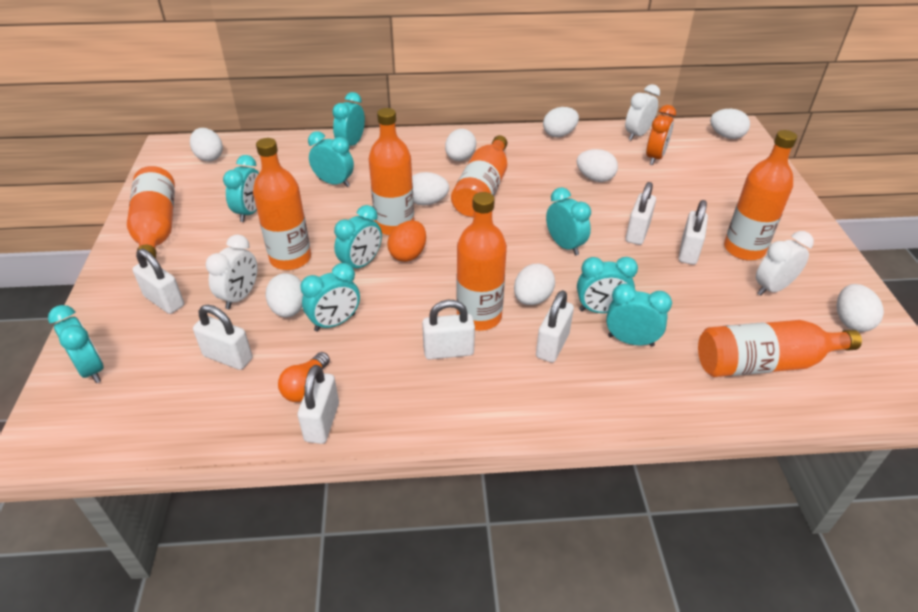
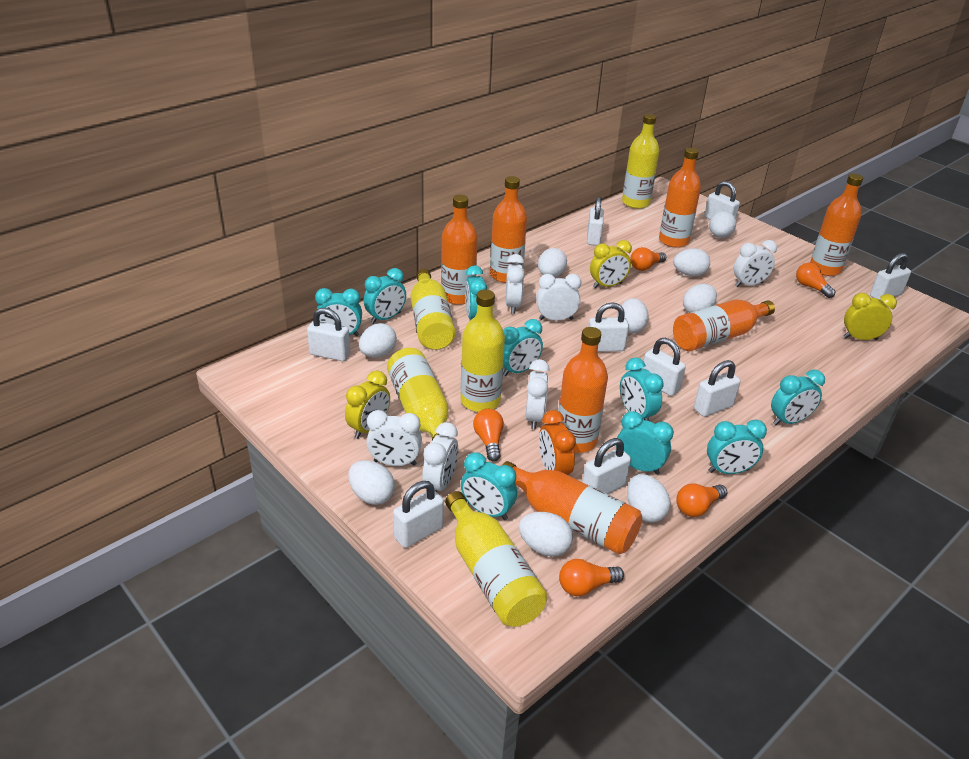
orange egg: [388,220,426,262] = 1 -> none = 0
orange light bulb: [278,352,330,402] = 1 -> [473,409,504,461] [559,559,624,596] [630,247,666,271] [676,483,727,517] [796,263,835,298] = 5
white clock: [206,234,258,309] [625,84,660,141] [756,231,814,296] = 3 -> [366,410,422,466] [422,422,458,492] [506,254,525,314] [525,359,550,429] [536,274,581,321] [734,240,777,287] = 6
white padlock: [132,249,184,314] [193,305,253,370] [297,365,339,444] [422,300,475,360] [536,290,574,363] [626,182,656,245] [679,200,708,265] = 7 -> [307,308,350,361] [393,481,444,548] [582,438,631,494] [587,196,604,246] [588,302,629,352] [642,338,686,396] [694,360,740,417] [704,181,740,220] [870,253,911,300] = 9
yellow bottle: none = 0 -> [387,348,448,440] [411,269,455,350] [445,491,548,627] [461,290,505,412] [622,114,659,209] = 5
yellow clock: none = 0 -> [345,370,390,439] [590,240,632,288] [844,293,897,340] = 3

